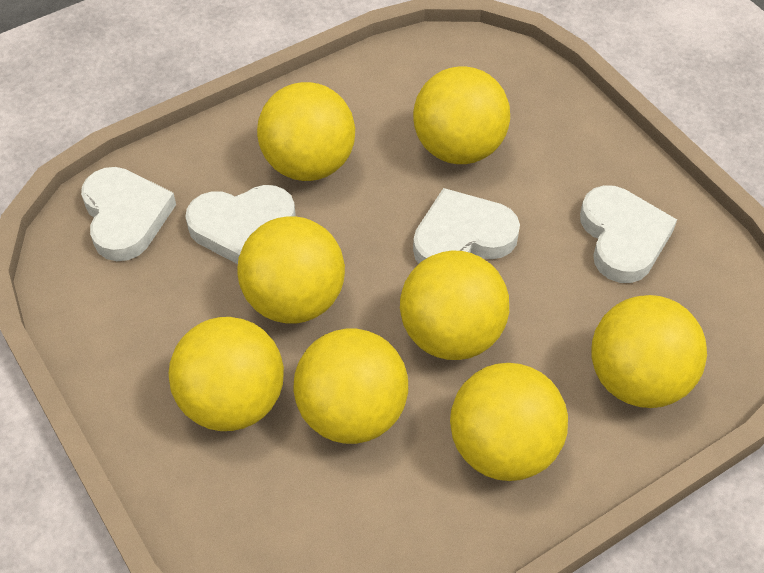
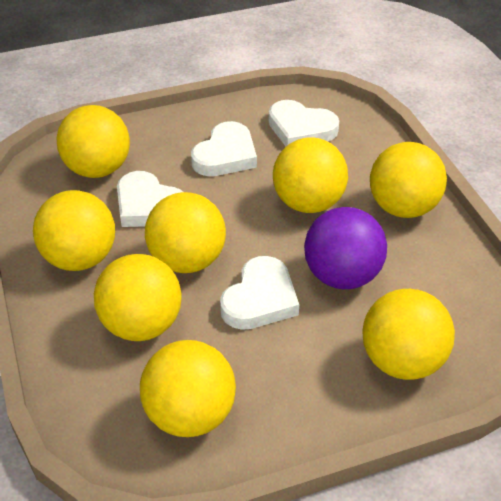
purple ball: none = 0 -> [304,207,387,289] = 1

